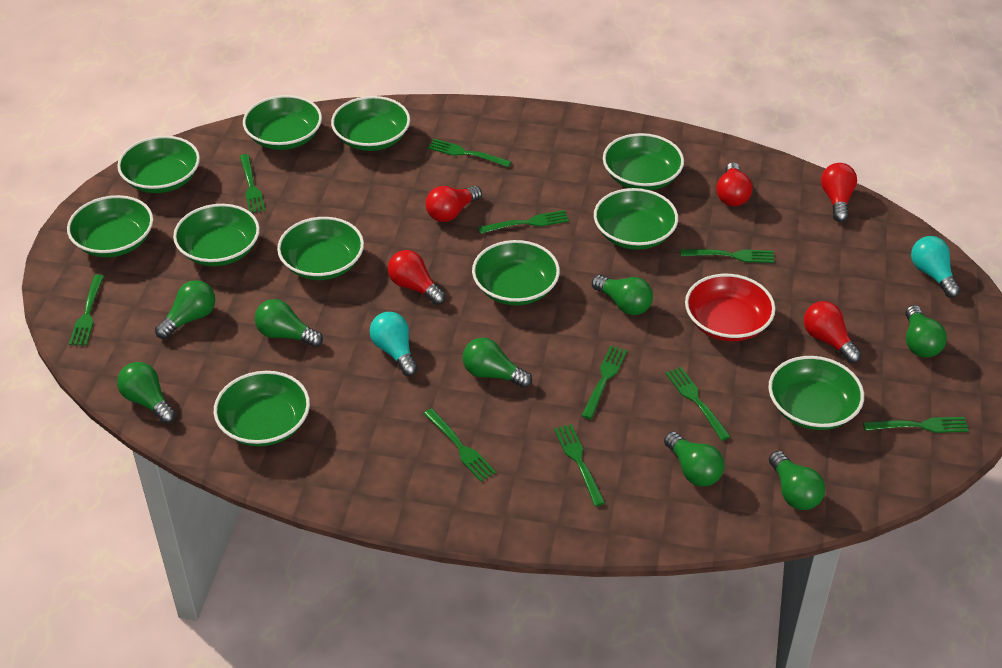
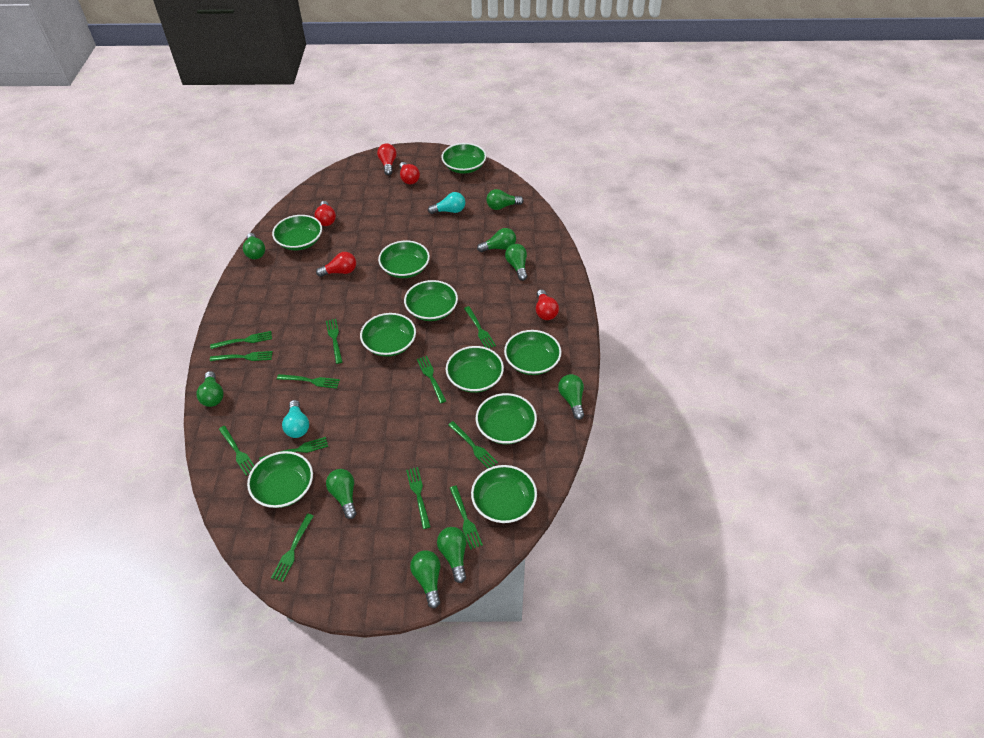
green bowl: [67,195,153,257] [117,136,200,193] [173,204,260,266] [214,371,310,446] [243,95,322,150] [277,217,364,280] [331,96,410,151] [472,240,560,305] [594,188,678,250] [603,133,684,190] [768,356,864,430] = 11 -> [247,451,313,508] [272,215,322,250] [360,313,416,357] [378,240,430,278] [404,280,458,321] [441,143,486,174] [446,346,504,393] [471,465,537,523] [476,393,537,444] [504,330,561,375] = 10
green fork: [69,275,104,346] [240,154,266,213] [423,408,496,482] [428,139,511,167] [478,210,569,234] [554,424,605,506] [581,346,627,419] [666,367,731,441] [681,249,775,263] [863,417,969,433] = 10 -> [210,331,272,349] [210,351,273,361] [219,426,255,476] [259,437,328,460] [271,514,314,582] [277,374,340,389] [326,319,342,364] [406,467,431,529] [417,356,446,403] [448,421,498,468] [450,485,483,550] [464,306,496,348] = 12
green light bulb: [117,362,176,424] [155,280,215,339] [255,299,323,347] [463,338,532,388] [592,275,653,315] [664,432,724,487] [769,451,825,510] [906,305,947,358] = 8 -> [196,371,224,407] [243,233,265,259] [326,469,357,519] [410,550,440,608] [437,527,466,583] [477,228,516,252] [486,189,524,210] [505,244,527,281] [558,374,584,420] = 9
red bowl: [685,274,775,341] = 1 -> none = 0

